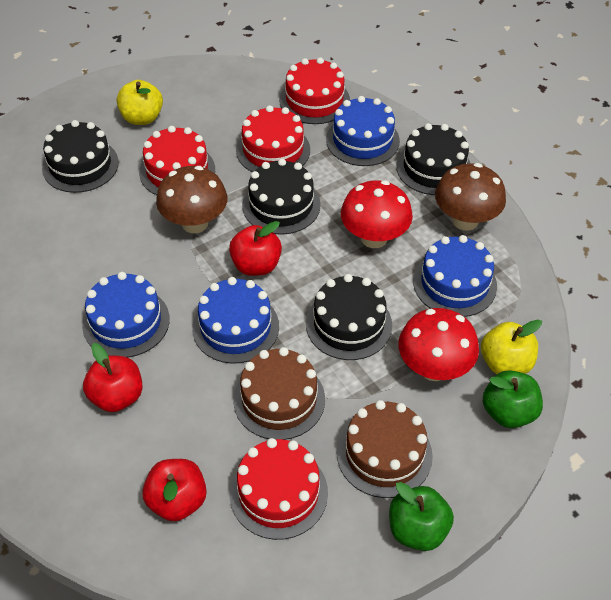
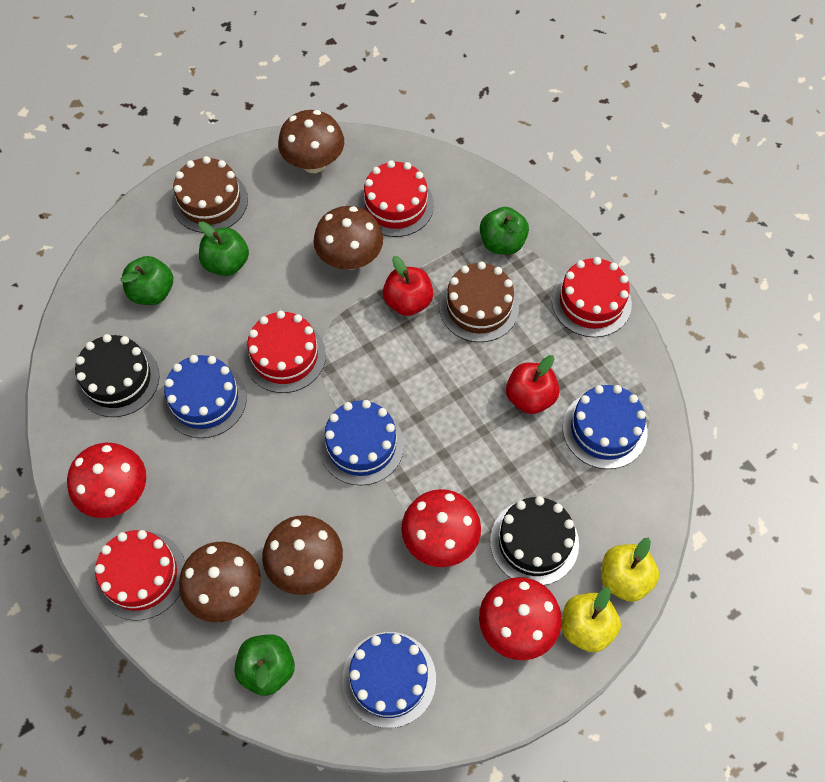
black cake: [42,120,119,193] [242,159,321,235] [306,274,392,360] [396,123,470,195] = 4 -> [75,334,160,417] [490,496,579,585] = 2
brown mushroom: [156,166,227,233] [435,163,506,231] = 2 -> [179,542,261,622] [262,516,343,595] [278,110,344,173] [313,206,383,270] = 4
green apple: [389,482,454,551] [483,370,543,428] = 2 -> [121,256,173,305] [199,221,249,276] [234,634,295,696] [480,207,529,255] = 4
red apple: [83,343,143,412] [142,459,207,521] [229,221,282,276] = 3 -> [383,256,433,316] [506,355,559,414] = 2
red mushroom: [341,180,413,248] [399,308,479,381] = 2 -> [67,443,146,518] [401,489,481,567] [479,577,562,660] = 3

